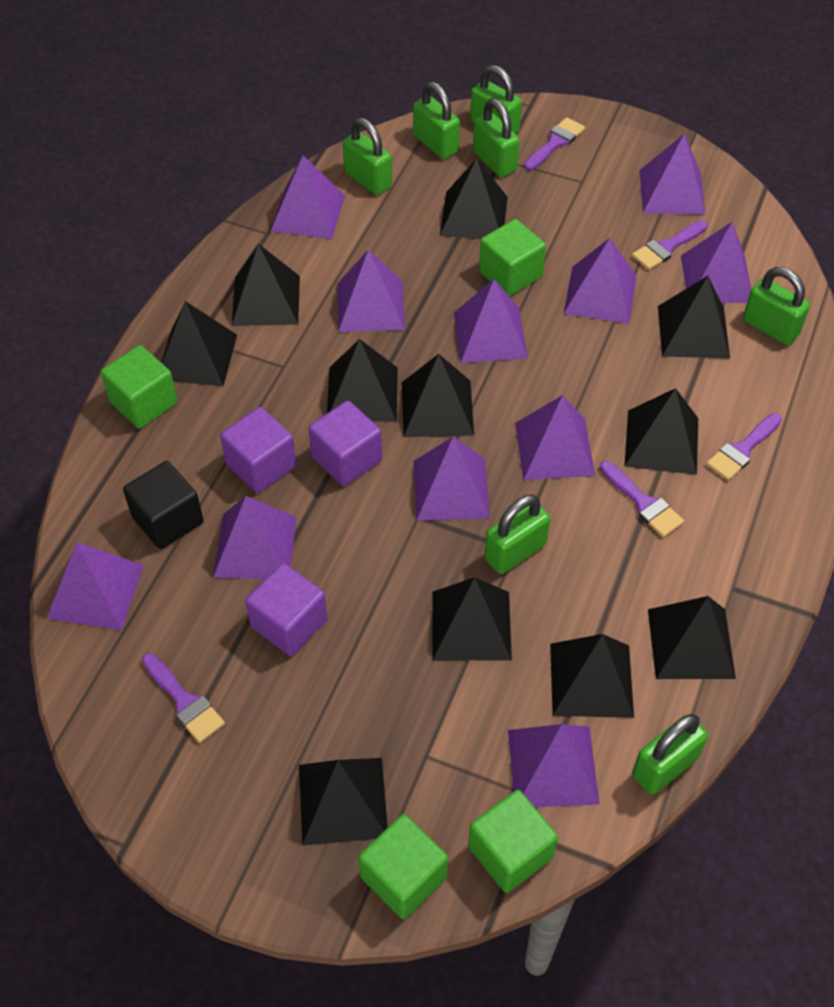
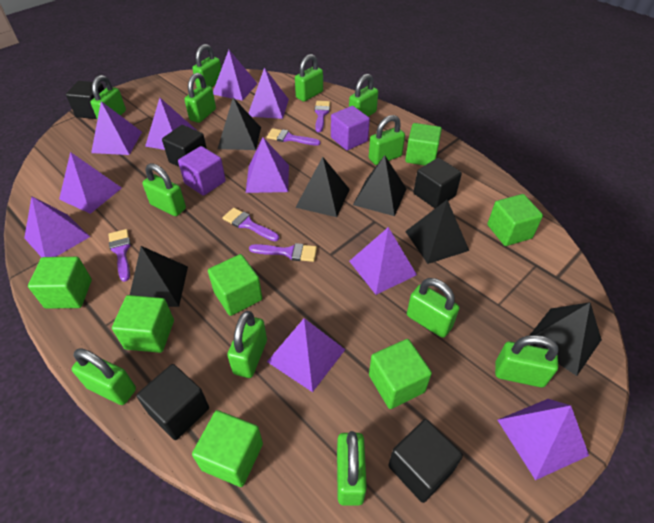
black cube: [123,461,204,549] = 1 -> [66,81,104,119] [136,364,209,440] [162,125,207,167] [388,419,463,503] [414,158,462,208] = 5
black pyramid: [161,301,237,386] [232,244,300,326] [299,758,388,845] [327,339,398,422] [402,354,474,437] [432,577,512,661] [440,158,508,239] [550,634,634,718] [624,388,698,475] [648,596,736,679] [658,276,730,358] = 11 -> [130,246,188,307] [218,97,261,150] [295,157,350,217] [353,155,407,216] [405,200,469,264] [529,302,602,376] = 6
green cube: [101,345,178,429] [359,814,448,919] [468,790,558,893] [479,219,546,297] = 4 -> [28,257,92,309] [112,295,174,353] [192,410,263,487] [208,254,262,316] [369,339,432,409] [405,123,442,166] [487,194,543,246] = 7
green padlock: [343,118,392,195] [413,82,460,159] [470,65,522,134] [473,99,520,177] [485,495,550,574] [632,714,708,794] [743,267,810,345] = 7 -> [71,348,136,405] [90,75,126,120] [142,163,186,216] [184,73,216,123] [192,44,221,87] [227,311,267,378] [295,54,323,102] [337,431,367,506] [349,74,378,117] [369,115,405,165] [407,278,459,338] [495,335,559,387] = 12
purple cube: [220,407,297,493] [245,563,328,656] [309,400,382,487] = 3 -> [178,146,226,196] [331,106,370,150] = 2
purple pyramid: [47,542,144,631] [213,496,296,579] [271,155,345,239] [338,249,405,332] [413,437,490,521] [454,279,528,363] [508,724,599,807] [515,395,595,480] [564,238,637,324] [640,134,705,215] [681,222,751,303] = 11 -> [24,196,90,257] [59,152,122,214] [91,101,142,155] [145,98,197,150] [213,50,258,101] [246,137,289,193] [248,68,289,119] [267,318,345,392] [349,227,417,295] [498,399,589,480] = 10

